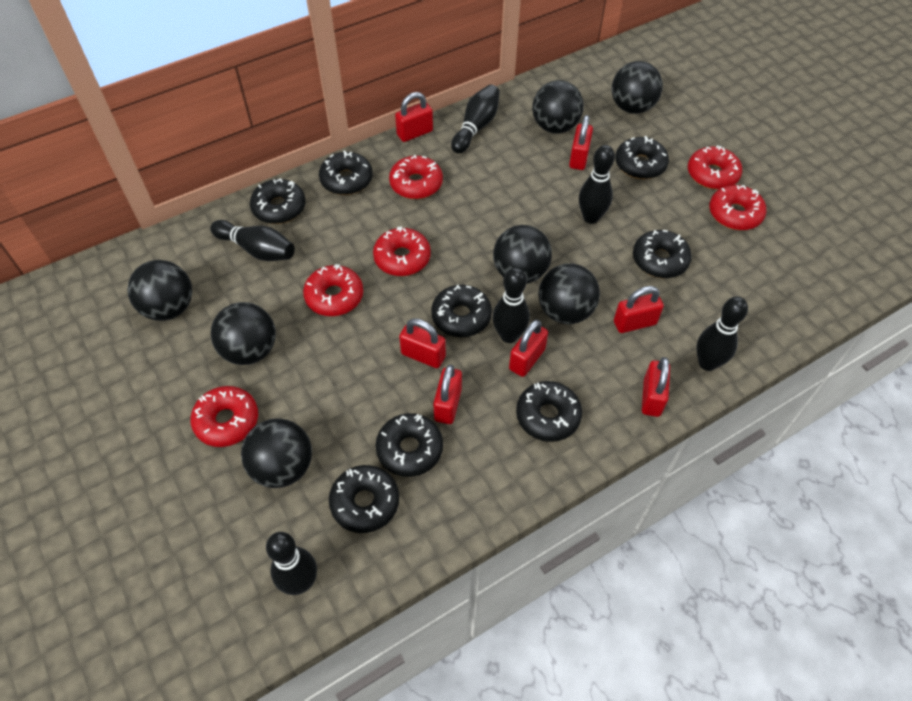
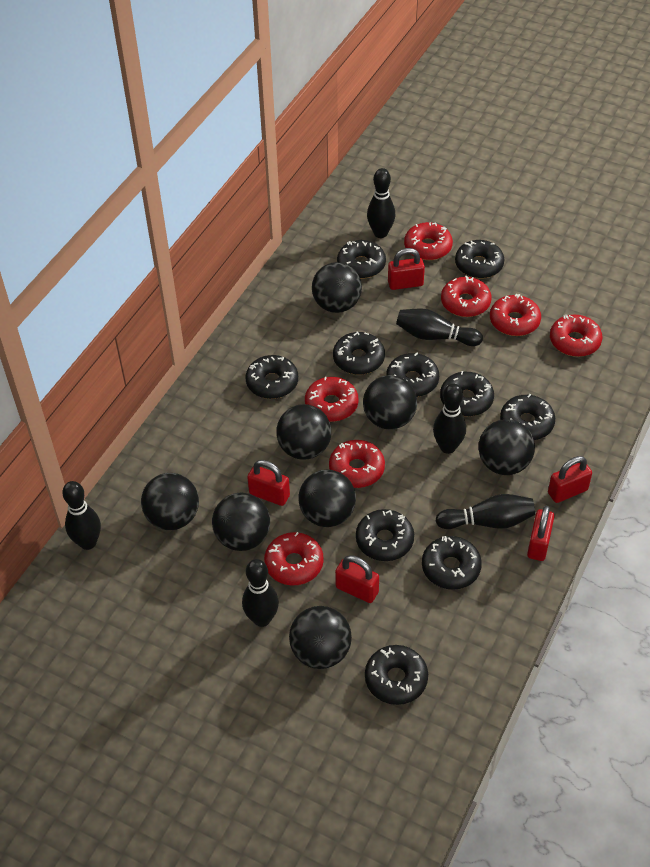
black ball: [127,260,192,321] [211,302,276,365] [241,418,312,488] [493,225,552,283] [532,80,584,134] [538,263,600,324] [612,61,663,114] = 7 -> [141,473,199,530] [212,492,270,551] [276,404,331,460] [289,606,352,669] [299,470,356,527] [312,262,362,313] [363,375,417,430] [478,419,535,475] = 8
black donut: [250,179,306,224] [319,150,373,195] [329,465,399,533] [376,413,443,477] [431,285,492,337] [516,381,582,442] [615,136,669,179] [633,230,692,278] = 8 -> [246,355,298,399] [333,331,385,375] [337,240,386,279] [356,509,414,561] [365,645,428,705] [386,353,439,397] [422,536,482,590] [440,371,494,416] [455,240,505,279] [500,394,555,440] = 10
red donut: [191,386,258,447] [303,264,363,316] [373,227,431,276] [389,155,443,199] [688,145,742,189] [709,185,766,230] = 6 -> [264,532,324,585] [305,376,358,422] [329,440,385,488] [404,222,453,260] [441,276,492,317] [490,293,541,336] [550,315,602,357] = 7
red padlock: [395,92,433,142] [399,318,446,368] [433,365,462,424] [509,320,548,377] [569,115,593,170] [614,286,664,333] [642,357,670,417] = 7 -> [247,460,290,506] [335,555,379,603] [388,248,425,290] [527,506,555,561] [548,456,592,503] = 5

